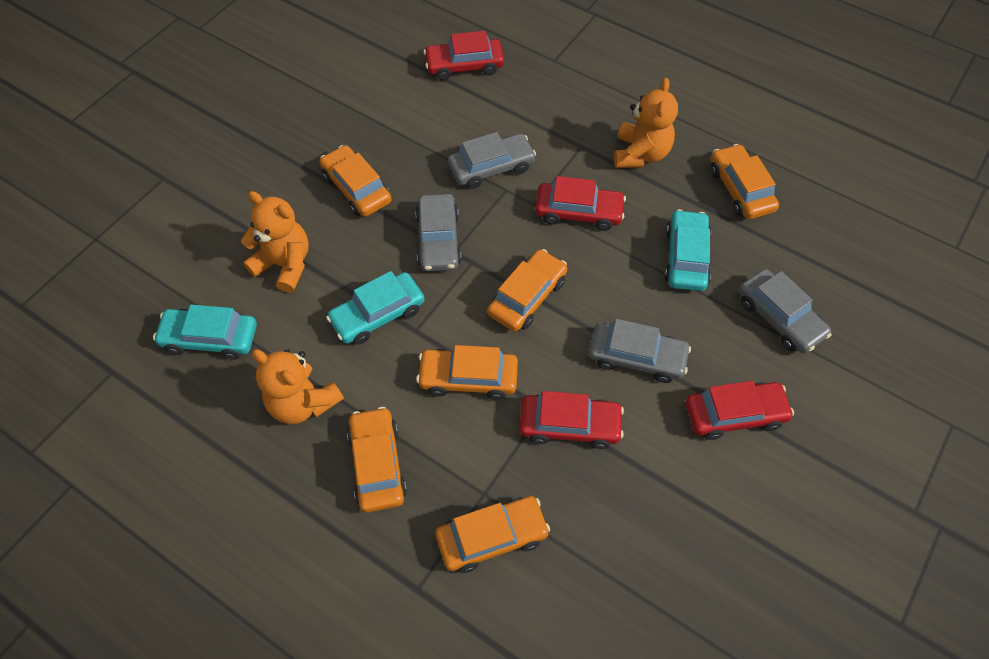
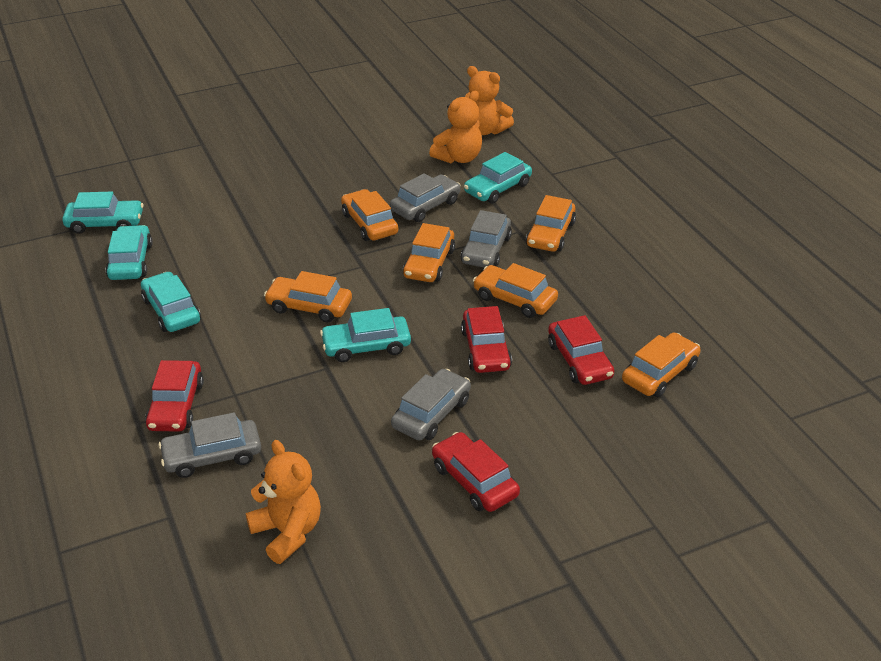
turquoise car: [153,305,257,360] [326,271,425,345] [664,209,711,291] = 3 -> [62,192,144,234] [106,225,153,280] [141,272,201,332] [320,308,411,362] [464,152,532,204] = 5

